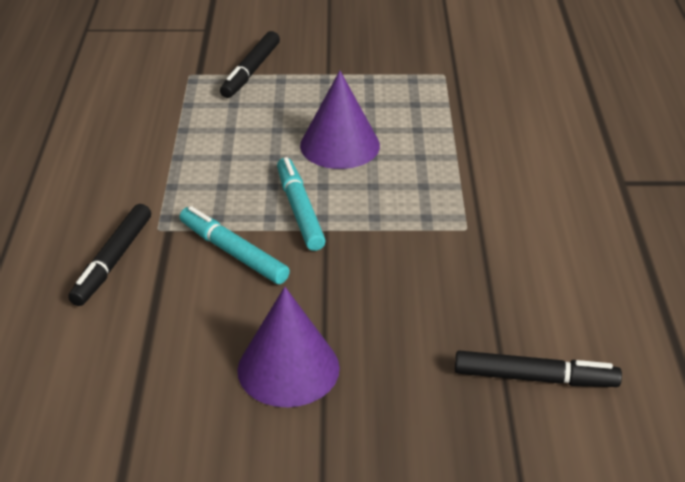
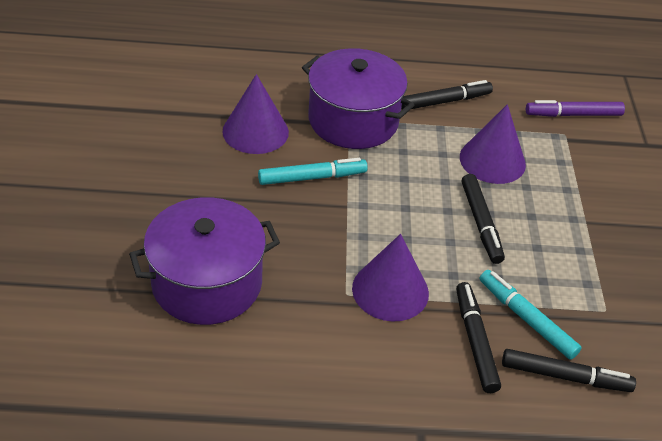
black marker: [68,204,151,306] [220,31,280,98] [455,350,622,387] = 3 -> [401,80,493,109] [456,282,501,393] [462,174,505,264] [502,349,636,392] = 4
purple cone: [237,287,340,407] [300,70,380,169] = 2 -> [222,74,289,154] [352,234,429,322] [460,104,526,184] = 3
purple marker: none = 0 -> [526,100,625,117] = 1
purple pot: none = 0 -> [129,197,280,325] [302,48,414,149] = 2

